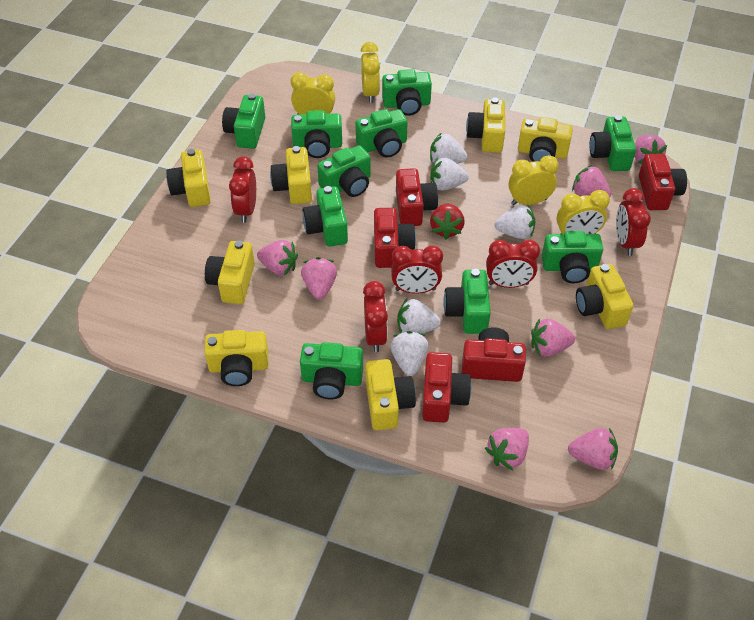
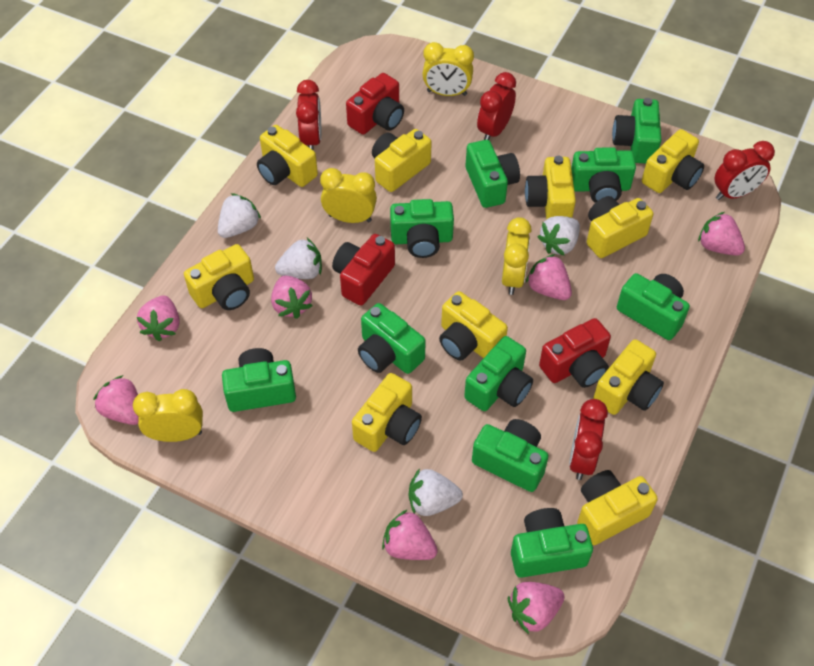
red camera: [374,208,416,268] [396,168,438,226] [422,352,471,423] [462,327,526,382] [639,154,687,210] = 5 -> [332,234,395,306] [346,73,404,135] [539,318,611,388] = 3
red clock: [229,156,256,223] [363,281,388,352] [391,246,443,294] [486,240,540,288] [616,188,651,256] = 5 -> [296,80,321,150] [477,72,516,140] [569,399,608,480] [714,141,775,200] = 4
red strawberry: [430,204,465,239] = 1 -> none = 0
white strawberry: [390,331,429,376] [397,299,441,333] [430,133,467,164] [430,157,469,190] [494,204,536,239] = 5 -> [218,193,261,238] [275,238,322,279] [409,468,463,516] [538,216,580,255] = 4
yellow camera: [166,149,211,207] [204,330,269,386] [205,240,255,304] [270,146,312,204] [365,359,416,430] [466,97,505,153] [518,117,573,162] [576,264,633,329] = 8 -> [184,244,254,310] [257,125,318,187] [352,373,422,452] [372,129,432,192] [439,291,508,360] [525,156,576,220] [577,470,658,545] [587,196,653,258] [593,339,664,415] [642,129,704,193] = 10

